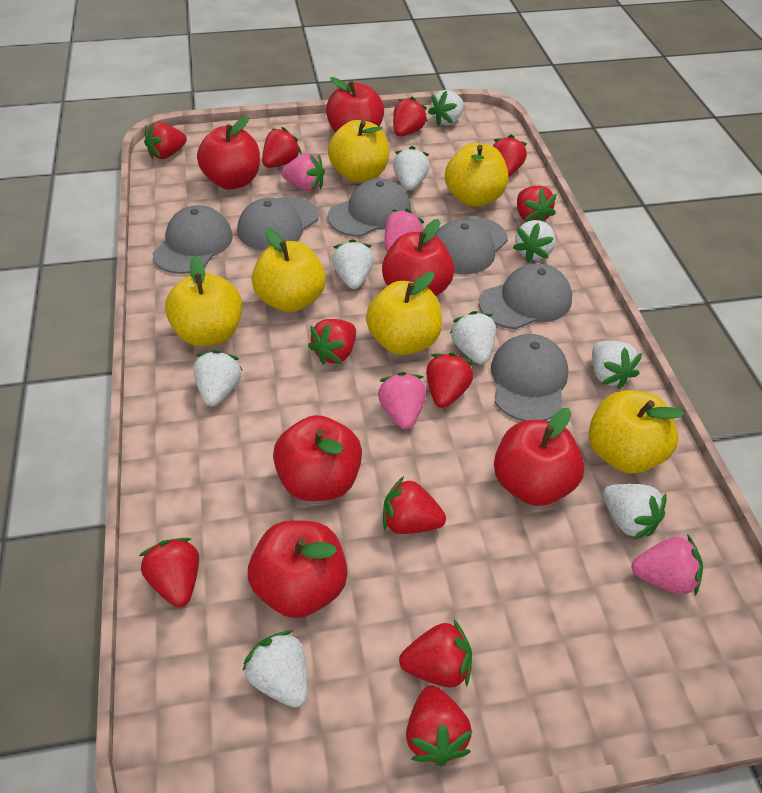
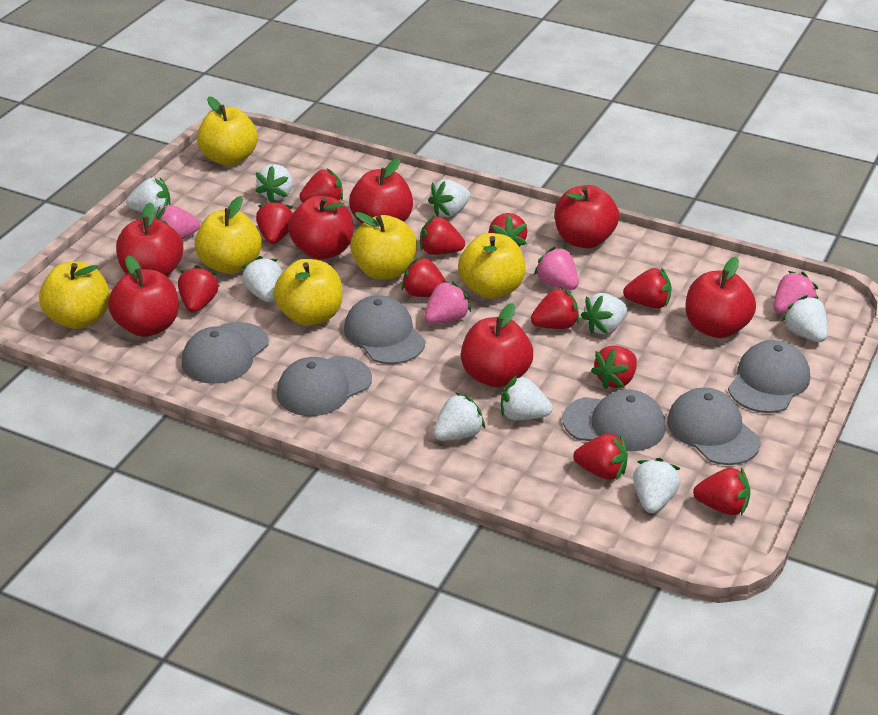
red apple: [197,116,260,190] [248,520,347,618] [273,415,362,501] [326,77,384,133] [382,219,454,296] [494,408,585,506] = 6 -> [108,256,179,337] [116,203,183,277] [288,196,353,260] [349,158,413,223] [461,303,533,387] [555,185,619,248] [685,257,756,338] = 7

